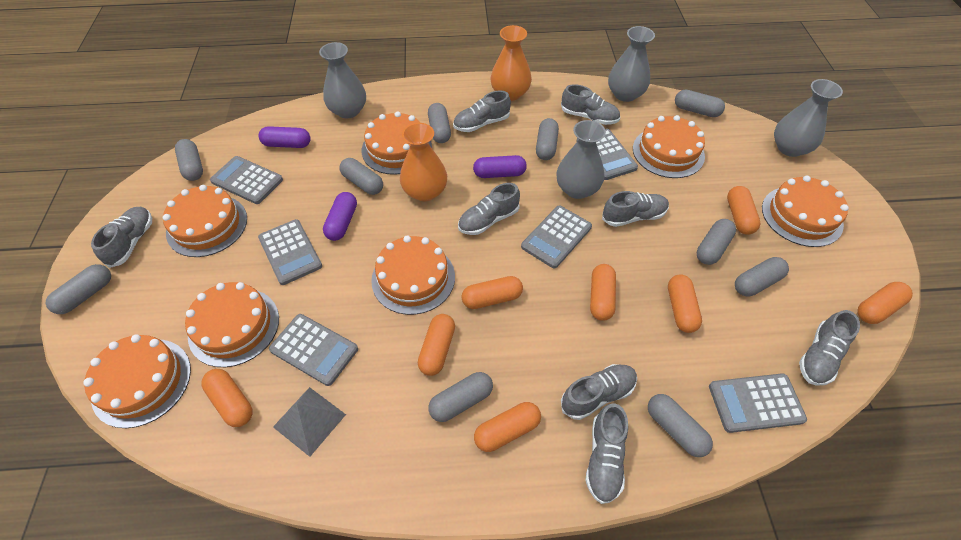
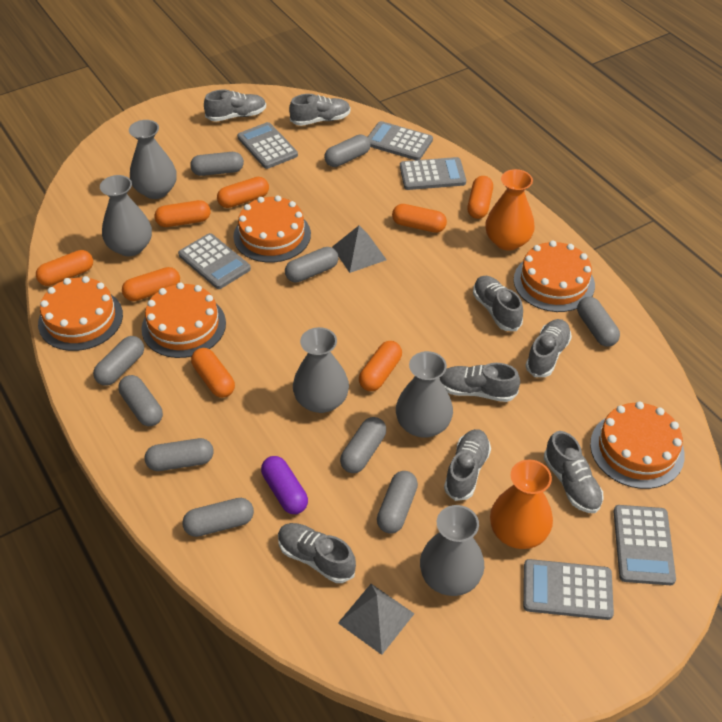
grey pyramid: [273,387,346,457] = 1 -> [332,225,387,273] [338,584,414,655] = 2
grey vase: [319,42,366,118] [556,120,606,199] [608,26,655,102] [774,79,843,157] = 4 -> [100,175,152,256] [129,120,177,199] [293,327,349,413] [396,351,453,438] [420,505,485,596] = 5
orange cake: [83,334,191,428] [163,185,247,257] [185,282,279,367] [362,111,432,175] [371,236,455,315] [633,115,705,178] [762,176,849,247] = 7 -> [38,276,123,351] [142,283,226,358] [233,195,311,263] [514,241,595,312] [590,401,685,489] = 5
purple capsule: [258,126,311,148] [323,192,357,241] [473,155,527,178] = 3 -> [261,456,308,514] = 1

